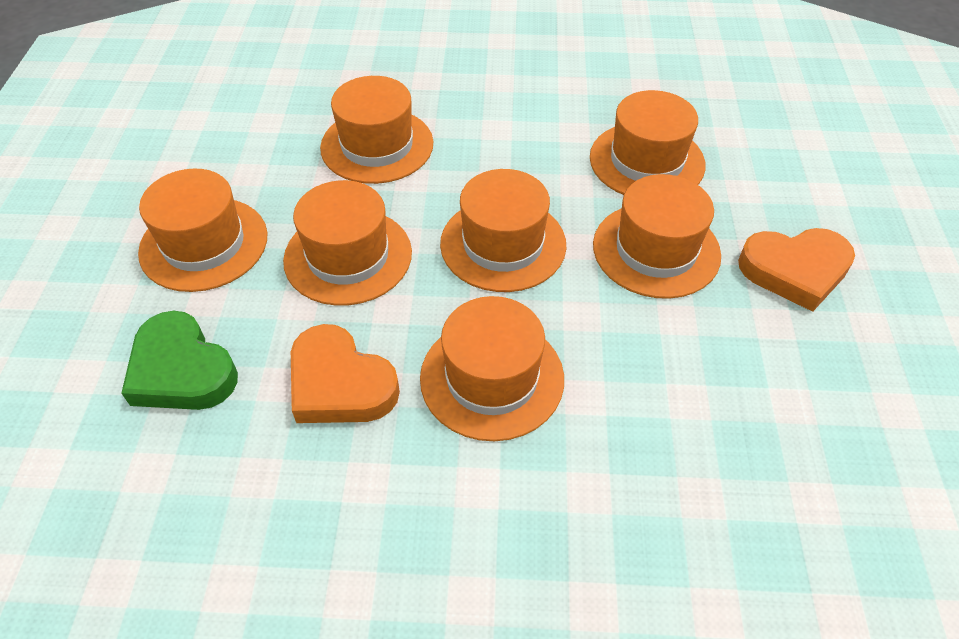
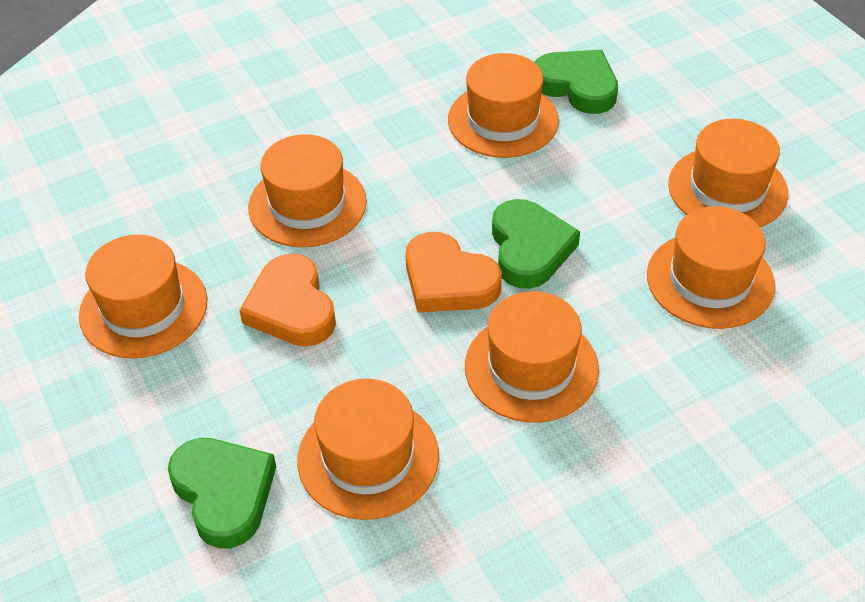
green heart: [121,311,238,410] = 1 -> [168,438,276,548] [492,199,580,289] [534,50,618,114] = 3

